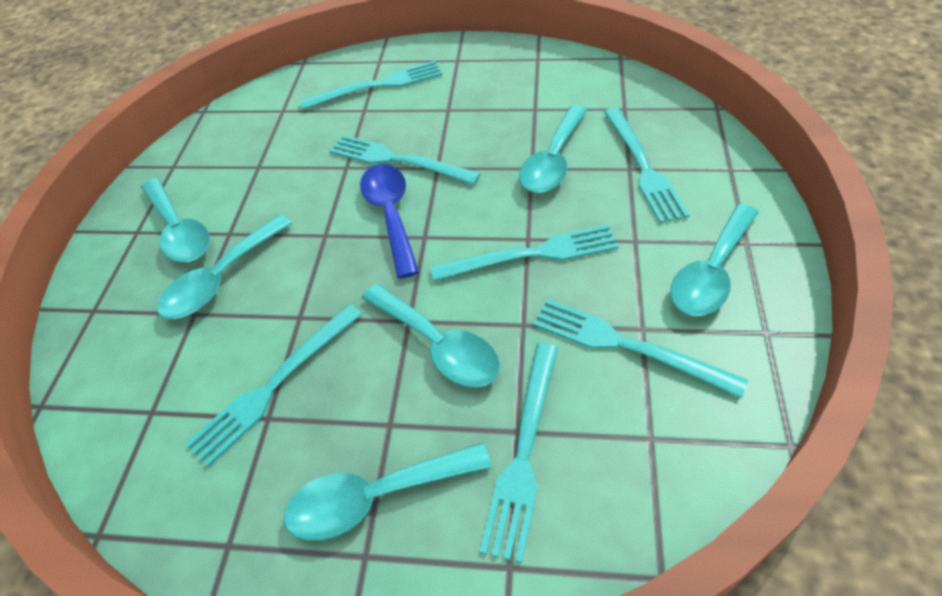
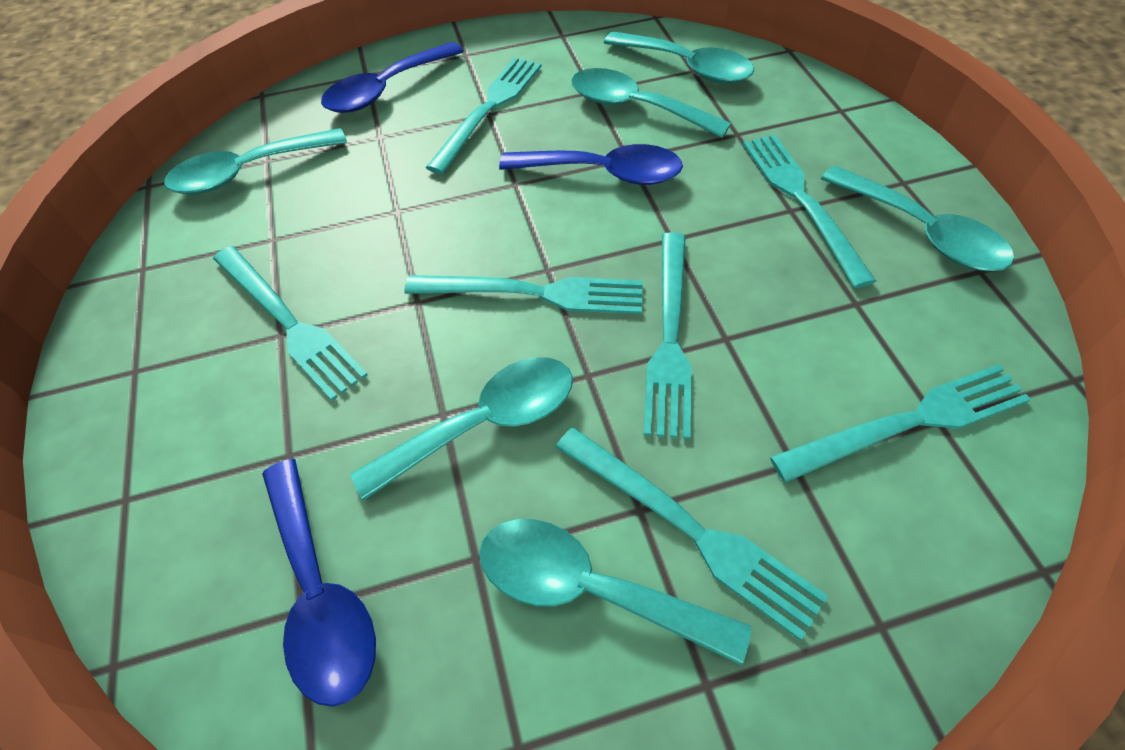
blue spoon: [360,164,419,279] = 1 -> [262,459,376,707] [321,42,464,113] [499,144,683,185] = 3

